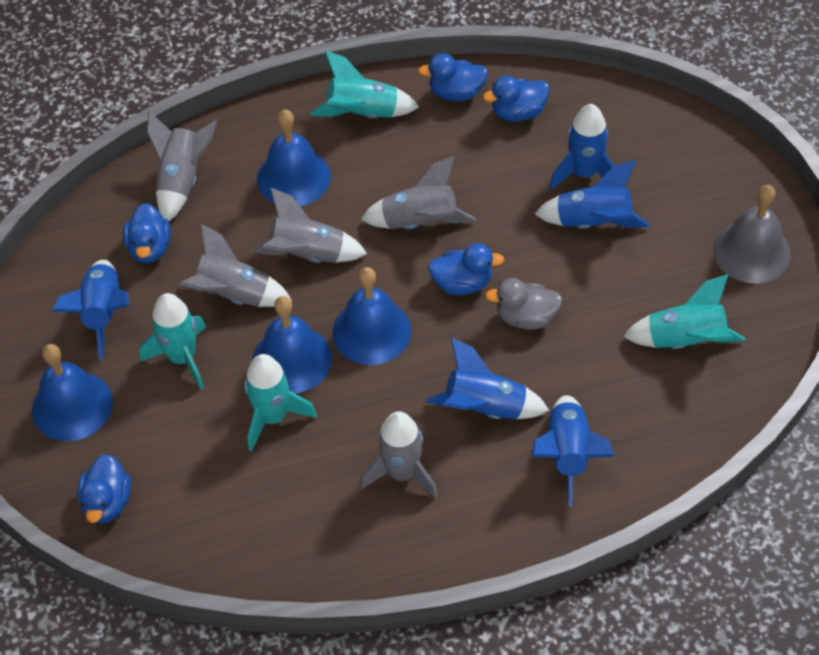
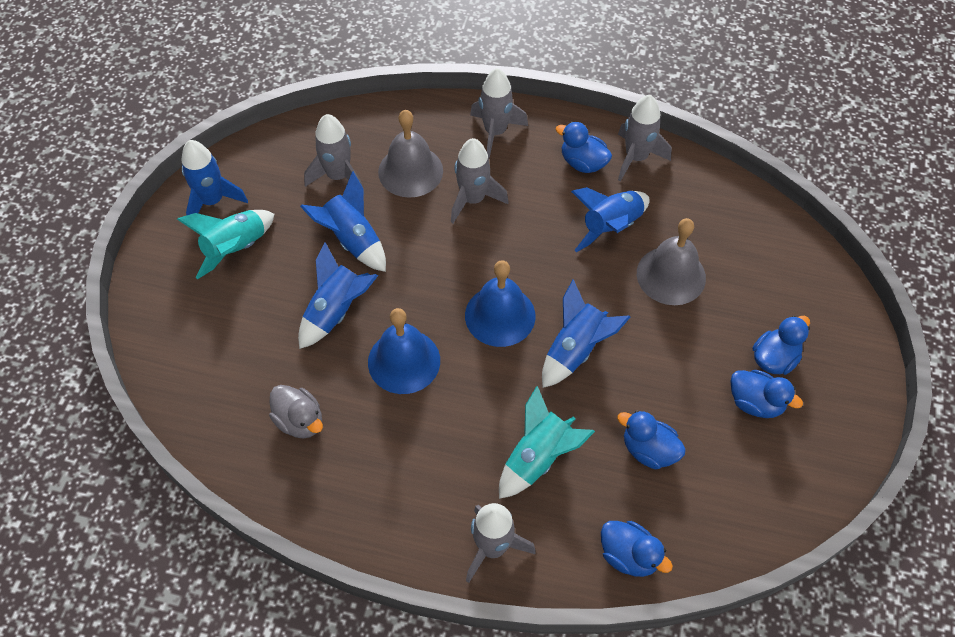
blue bell: [32,344,113,441] [253,296,332,393] [257,110,331,206] [332,267,411,365] = 4 -> [368,308,440,394] [465,260,536,347] = 2
grey bell: [713,185,791,284] = 1 -> [378,110,443,198] [637,218,706,305] = 2
turquoise rocket: [139,293,206,389] [244,354,317,452] [310,50,419,119] [623,274,745,349] = 4 -> [177,210,274,279] [499,386,595,499] = 2

